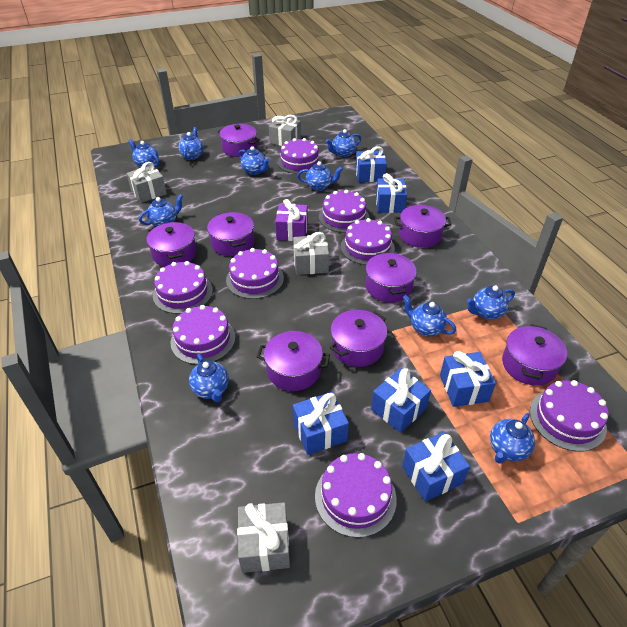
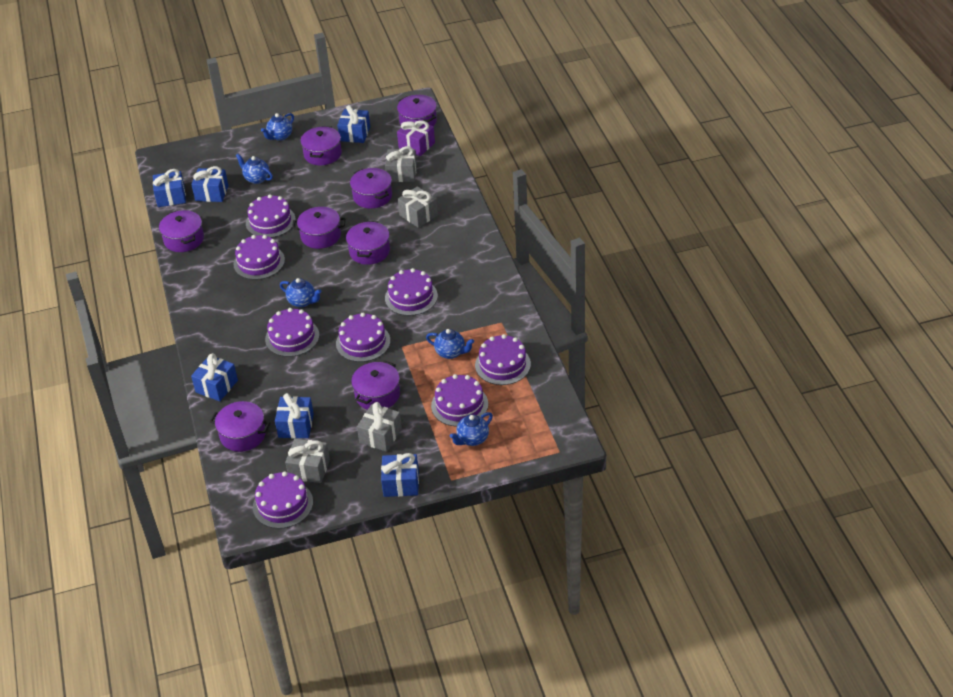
blue teapot: [128,139,159,167] [139,194,183,226] [178,127,204,160] [189,354,229,402] [239,146,270,175] [297,161,343,191] [326,129,361,157] [403,295,456,336] [467,285,515,320] [490,413,535,464] = 10 -> [235,154,273,184] [261,113,294,141] [280,278,321,307] [426,329,474,359] [450,412,493,446] = 5

